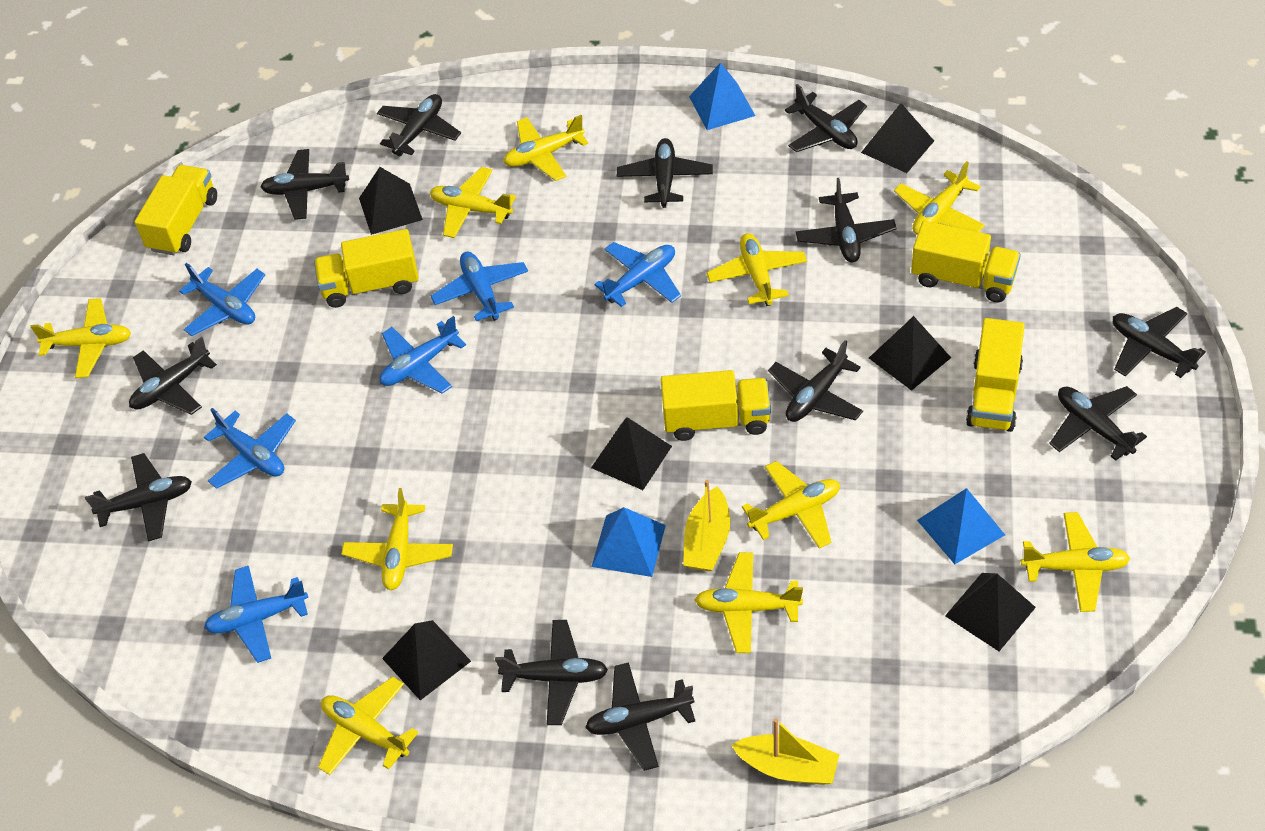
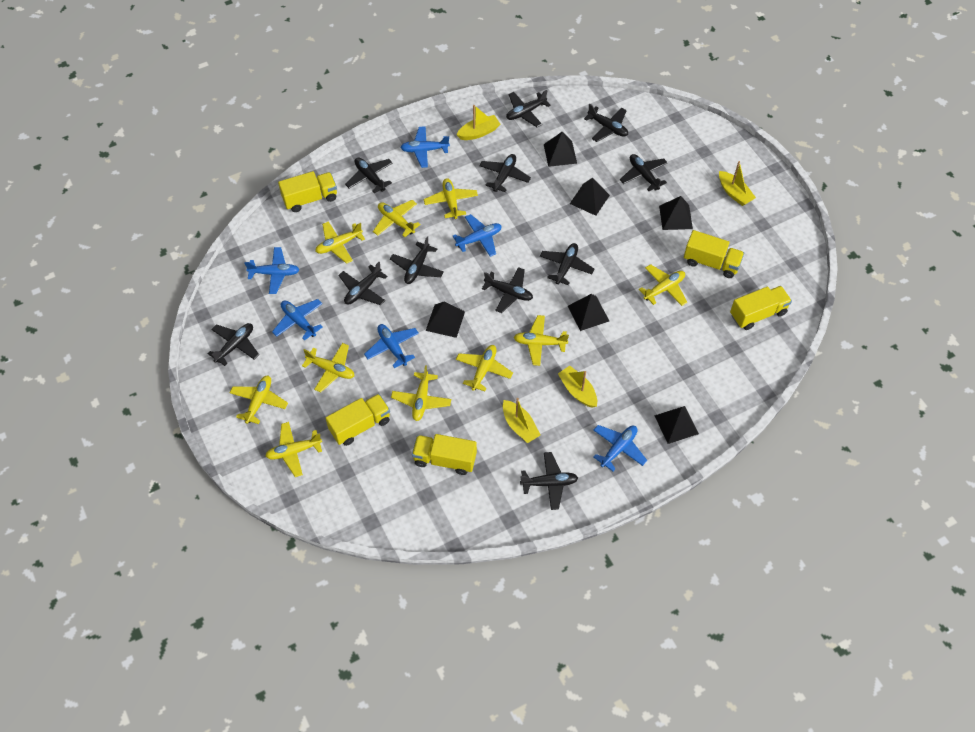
black plane: [85,453,192,542] [129,337,217,415] [260,149,349,220] [377,94,461,156] [495,620,608,725] [585,662,695,771] [617,138,713,208] [768,340,863,422] [785,84,867,152] [796,178,896,262] [1049,386,1147,461] [1113,307,1206,378] = 12 -> [207,323,259,366] [338,262,388,305] [345,158,393,193] [390,236,444,284] [479,154,531,192] [482,267,533,313] [506,90,551,127] [520,452,578,510] [540,243,594,285] [584,104,628,142] [620,154,668,191] = 11
blue pyramid: [591,507,666,577] [689,62,755,130] [917,488,1005,564] = 3 -> none = 0
yellow boat: [683,480,730,571] [731,718,839,785] = 2 -> [457,105,500,140] [503,398,541,443] [558,366,597,408] [719,161,756,206] = 4

